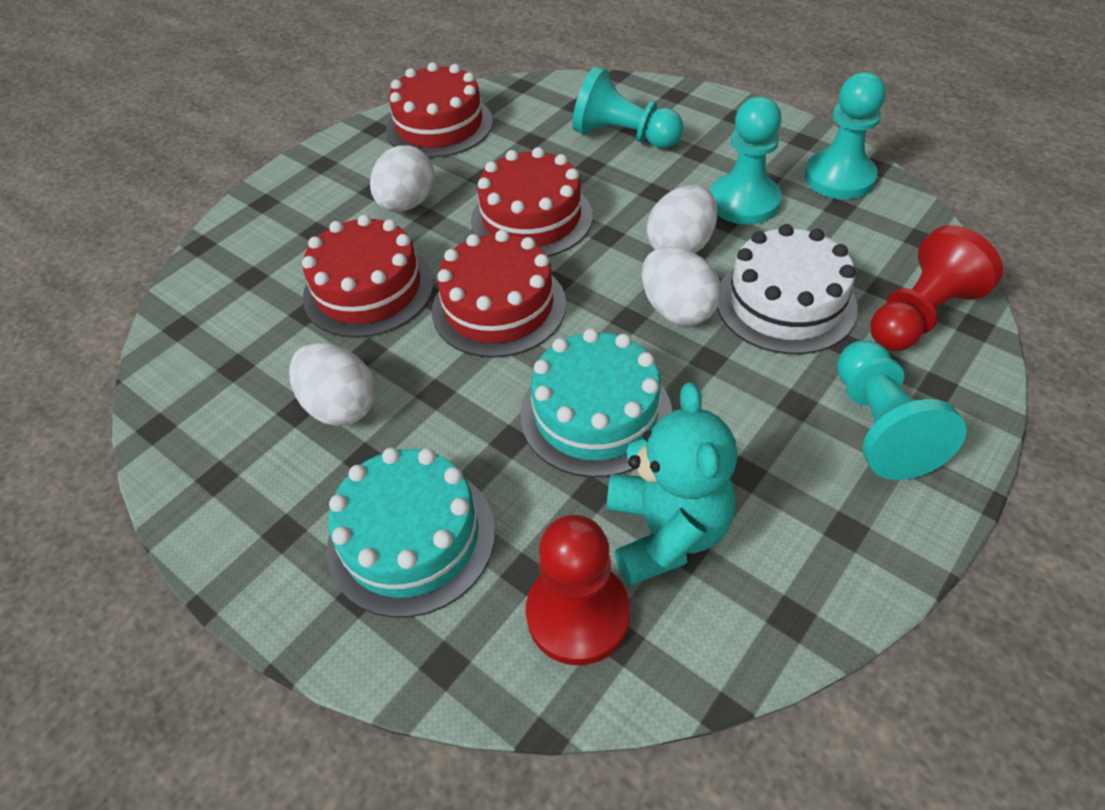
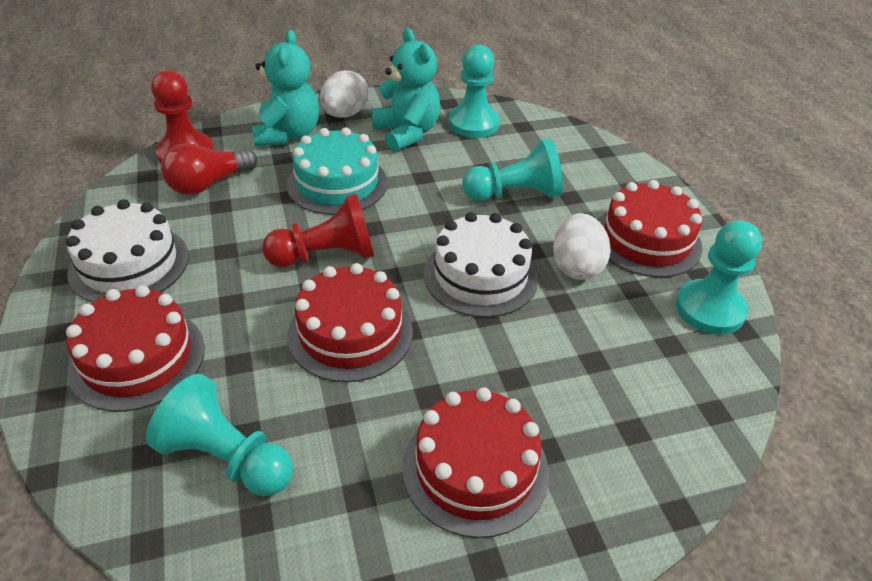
red light bulb: none = 0 -> [161,143,258,195] = 1
turquoise cake: [327,447,495,618] [520,328,672,477] = 2 -> [287,127,388,215] = 1
turquoise teddy bear: [607,382,737,586] = 1 -> [252,30,319,147] [371,28,440,152] = 2
white cake: [717,224,858,354] = 1 -> [66,199,189,302] [424,212,538,317] = 2
white egg: [289,343,376,426] [370,145,435,212] [642,246,721,326] [647,185,718,253] = 4 -> [320,70,369,118] [553,213,611,280] = 2

